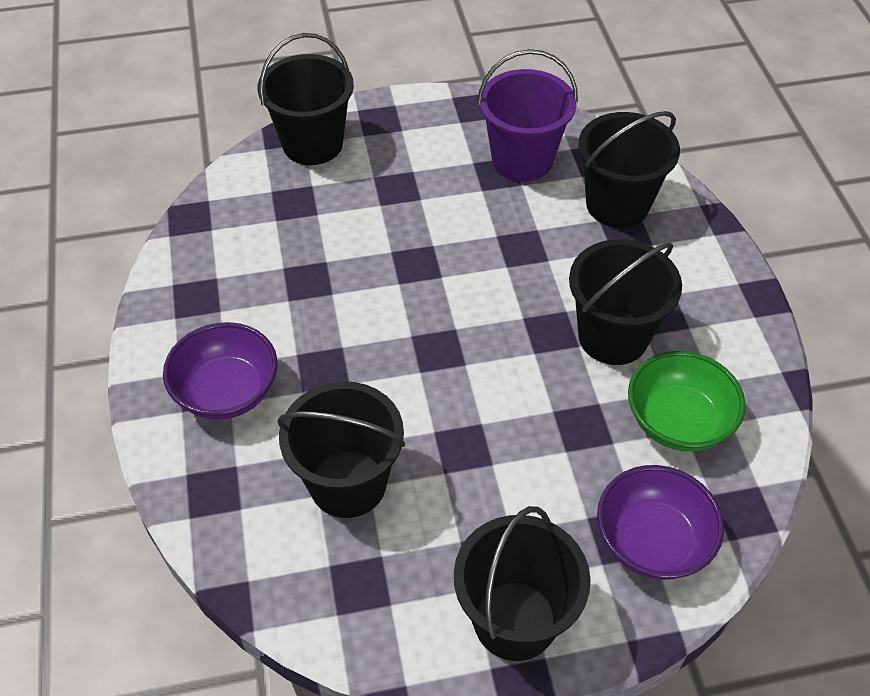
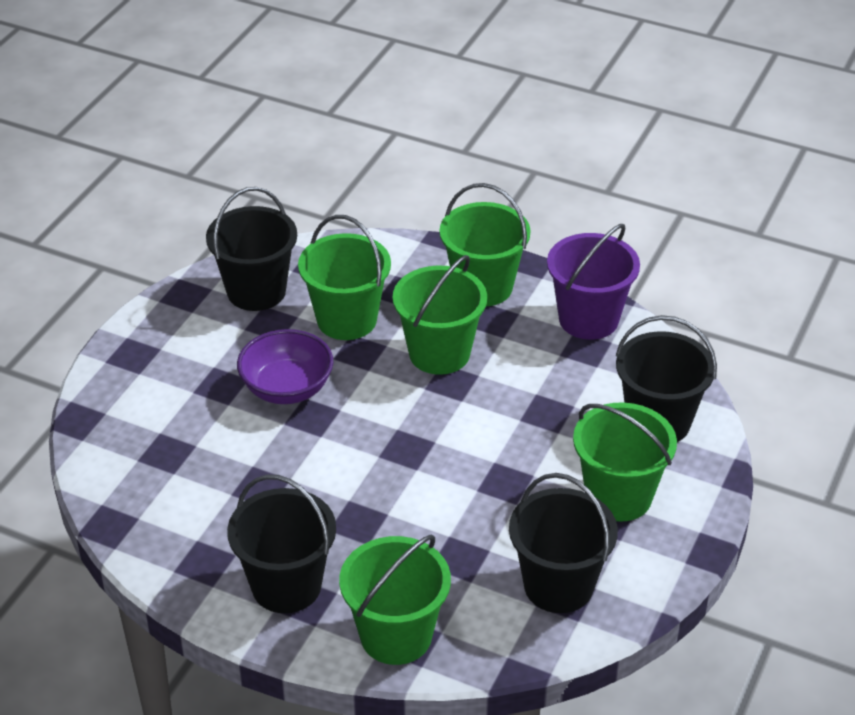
black bucket: [258,33,354,165] [277,381,405,518] [454,506,591,661] [569,239,682,365] [578,111,680,228] = 5 -> [206,187,297,311] [227,474,336,613] [509,473,618,613] [616,315,717,442] = 4
green bowl: [628,351,745,451] = 1 -> none = 0
green bucket: none = 0 -> [298,215,391,340] [339,535,451,665] [393,255,487,375] [439,183,530,306] [573,402,677,521] = 5
purple bowl: [163,322,278,420] [597,465,724,580] = 2 -> [237,329,333,404] = 1

